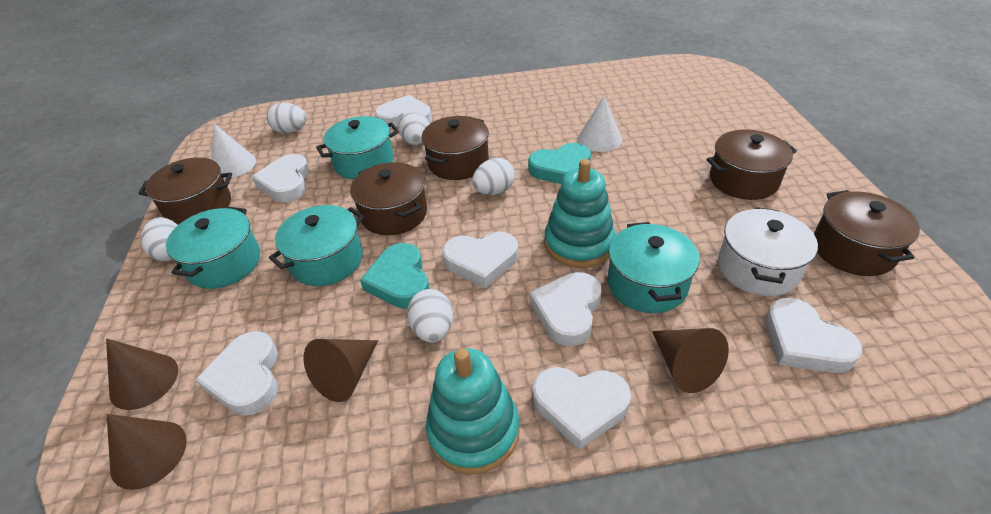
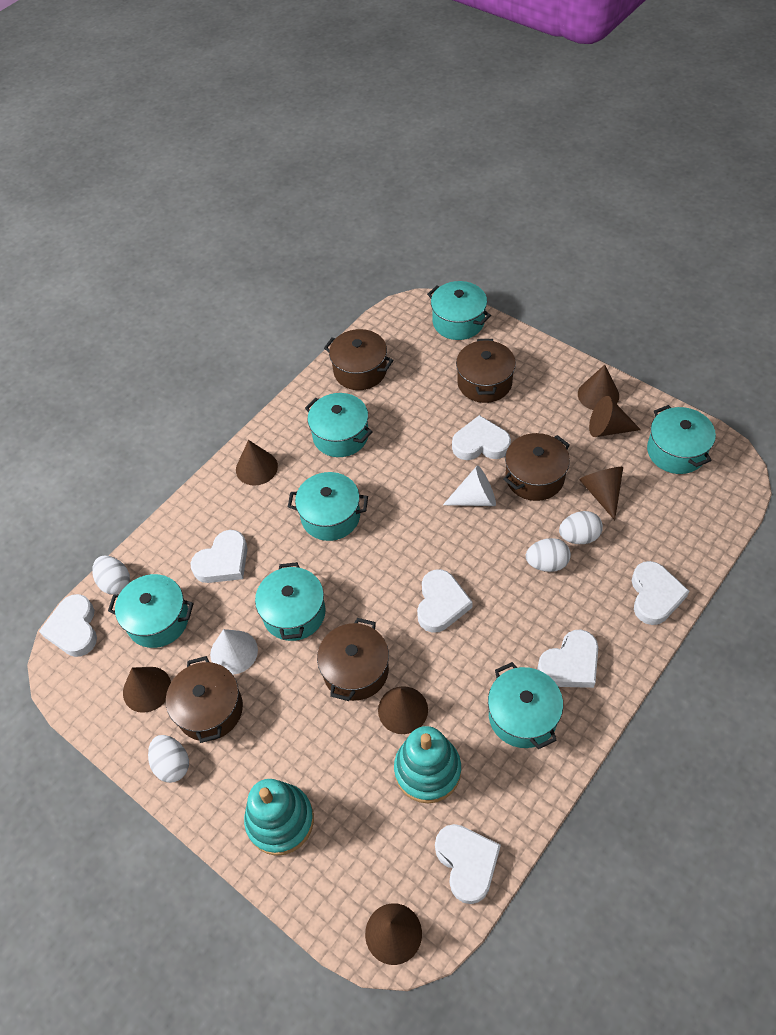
brown cone: [106,338,178,410] [107,414,187,490] [303,339,378,402] [652,328,729,393] = 4 -> [123,667,171,713] [236,440,278,486] [365,903,422,965] [378,686,428,734] [578,365,619,410] [579,467,623,520] [589,396,641,437] = 7
turquoise heart: [360,243,430,309] [528,143,591,184] = 2 -> none = 0
turquoise pot: [166,207,260,289] [269,205,364,286] [316,116,399,179] [607,222,699,313] = 4 -> [108,574,194,648] [255,562,326,641] [288,472,368,541] [305,393,372,457] [427,281,491,340] [488,662,563,749] [647,405,716,474] = 7
white egg: [140,217,178,261] [267,103,307,134] [398,111,429,145] [407,289,453,343] [472,158,515,195] = 5 -> [92,556,130,595] [148,735,189,783] [526,538,571,572] [559,511,603,544] = 4
white pot: [718,207,818,296] = 1 -> none = 0

